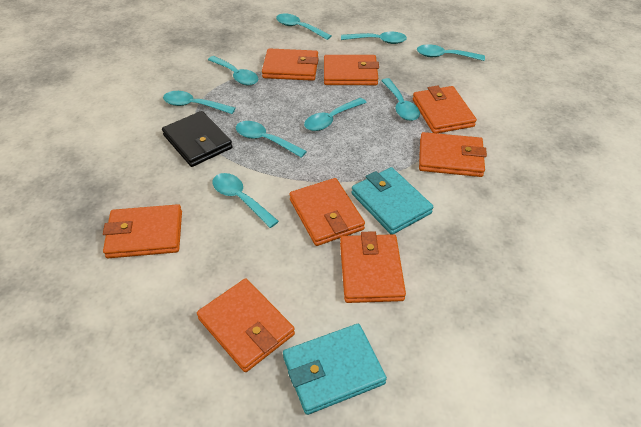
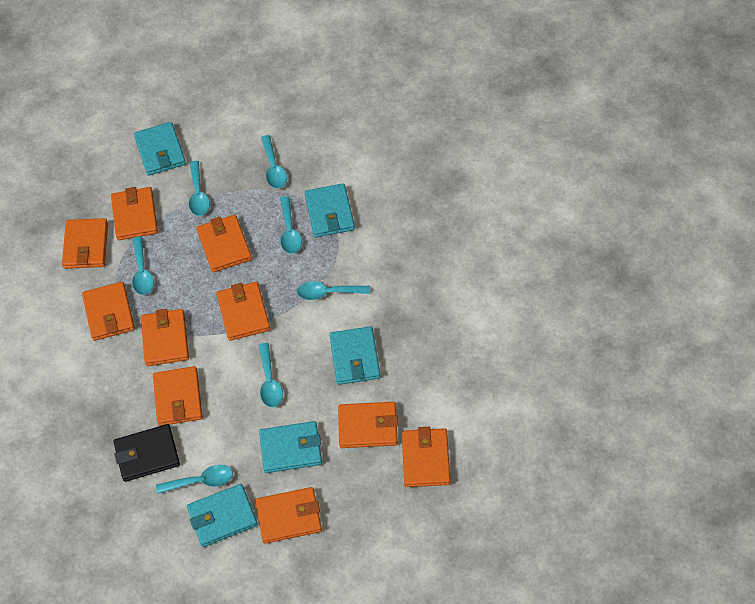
orange wallet: [103,204,182,258] [197,279,295,372] [262,48,319,81] [289,178,365,246] [324,55,379,85] [340,231,406,303] [413,86,477,133] [419,132,487,177] = 8 -> [62,218,108,269] [82,282,135,341] [111,187,158,240] [141,309,189,366] [153,366,203,426] [197,215,252,272] [216,282,270,341] [255,487,322,544] [338,402,398,448] [402,427,450,487] = 10
turquoise spoon: [163,91,235,114] [208,56,258,86] [212,173,279,228] [236,121,307,158] [276,14,332,40] [304,98,367,131] [341,32,407,44] [381,78,420,121] [417,44,485,61] = 9 -> [132,236,154,295] [156,465,233,494] [189,161,210,216] [259,343,283,407] [261,135,287,189] [280,196,302,254] [297,281,370,300] = 7
turquoise wallet: [283,324,387,415] [351,167,433,234] = 2 -> [134,122,186,176] [187,484,258,547] [259,421,322,473] [305,183,355,237] [329,327,380,385] = 5

